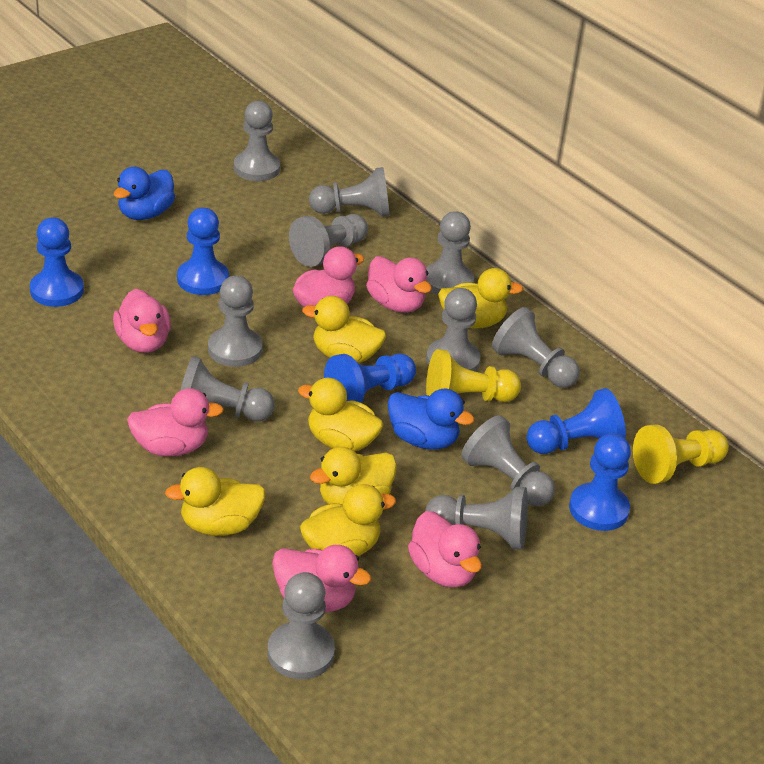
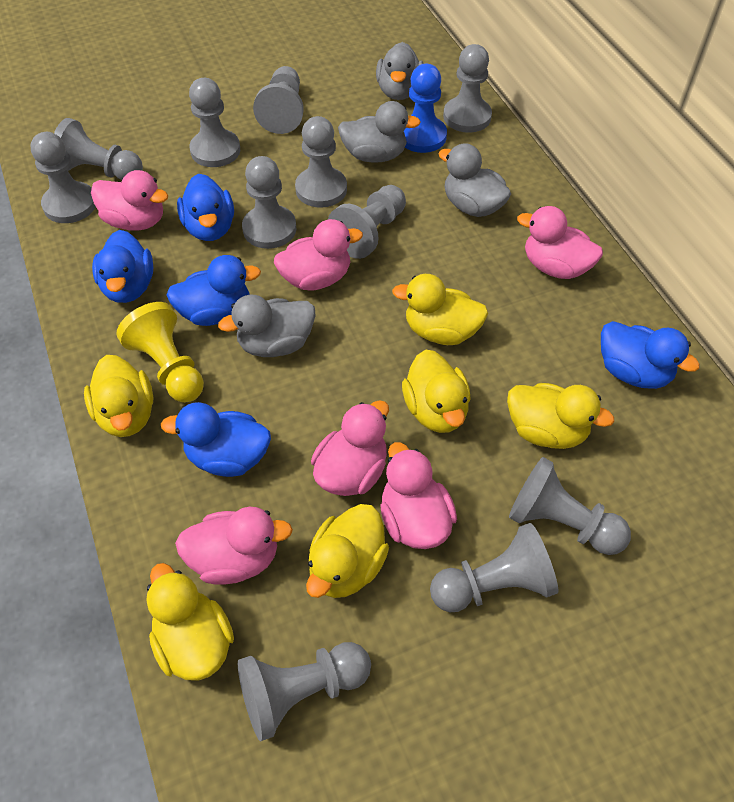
blue duck: [114,167,175,220] [388,388,474,450] = 2 -> [92,230,153,303] [161,402,271,477] [166,255,261,326] [177,174,234,241] [601,321,700,389] = 5
blue pawn: [30,217,84,307] [177,208,229,295] [324,354,416,403] [527,388,626,454] [569,433,631,531] = 5 -> [403,64,447,153] = 1
grey duck: none = 0 -> [218,295,316,357] [338,101,421,163] [376,42,424,100] [438,143,511,217] = 4
yellow pawn: [426,349,521,402] [633,425,729,484] = 2 -> [117,302,204,403] = 1

